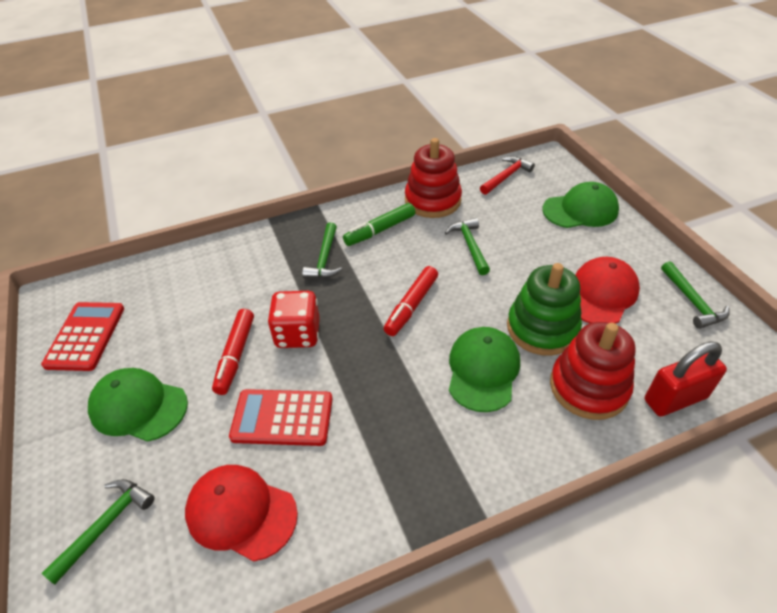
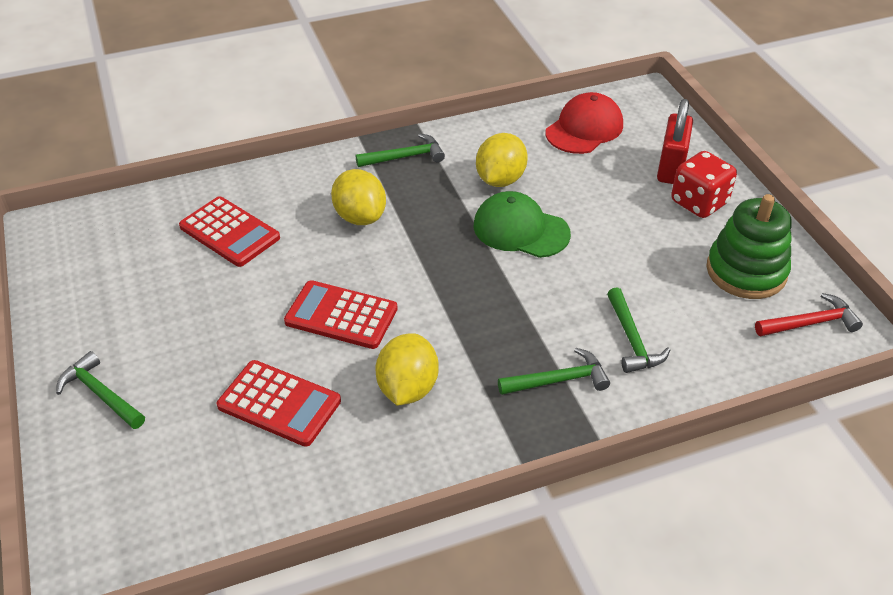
green cap: [88,368,188,442] [449,327,520,412] [542,182,619,228] = 3 -> [474,191,571,258] = 1
green marker: [343,203,415,246] = 1 -> none = 0
red calculator: [41,302,124,371] [229,389,333,446] = 2 -> [179,196,280,267] [217,360,341,447] [284,280,398,349] = 3
red cap: [185,465,298,561] [575,257,640,324] = 2 -> [545,92,623,154] = 1
red marker: [212,309,254,395] [384,266,438,336] = 2 -> none = 0
red stacking toy: [405,138,462,218] [550,322,636,420] = 2 -> none = 0
yellow lemon: none = 0 -> [331,169,386,225] [376,333,439,406] [476,133,528,187] = 3

